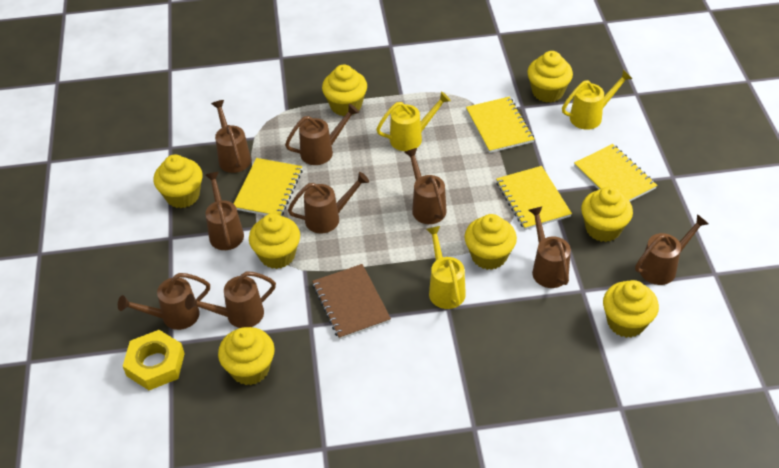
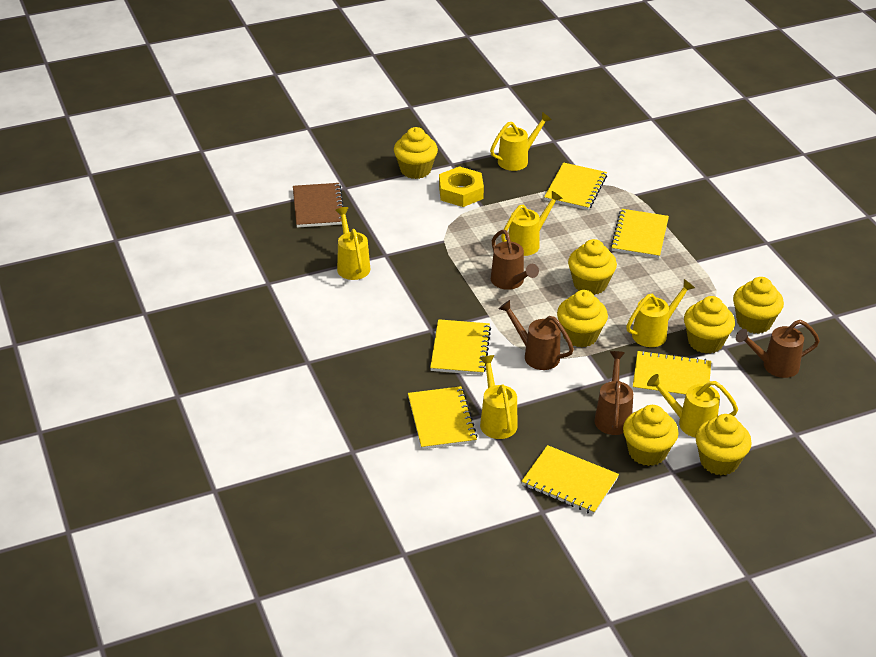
brown watering can: [118,273,210,330] [185,271,276,328] [205,172,244,250] [211,100,251,173] [285,104,359,165] [288,172,369,233] [404,148,447,224] [529,206,571,288] [635,214,709,285] = 9 -> [491,230,539,290] [499,300,574,370] [594,351,633,435] [736,320,820,378] = 4
yellow cupcake: [154,155,203,208] [218,327,275,385] [249,214,300,269] [322,65,367,116] [464,214,517,270] [527,51,573,103] [581,187,633,242] [603,280,659,338] = 8 -> [394,127,438,179] [557,290,608,347] [568,239,617,295] [623,405,679,466] [684,296,735,354] [695,414,752,475] [733,277,784,334] = 7
yellow notebook: [234,158,303,216] [466,97,534,153] [496,166,572,230] [574,144,657,201] = 4 -> [408,386,478,450] [430,319,491,375] [521,445,619,515] [544,162,607,210] [610,209,669,258] [633,350,711,397] = 6
yellow watering can: [376,91,451,151] [426,226,466,309] [562,70,633,130] = 3 -> [335,207,370,280] [480,355,518,439] [490,112,552,171] [501,191,563,256] [626,279,695,347] [647,374,738,437] = 6

